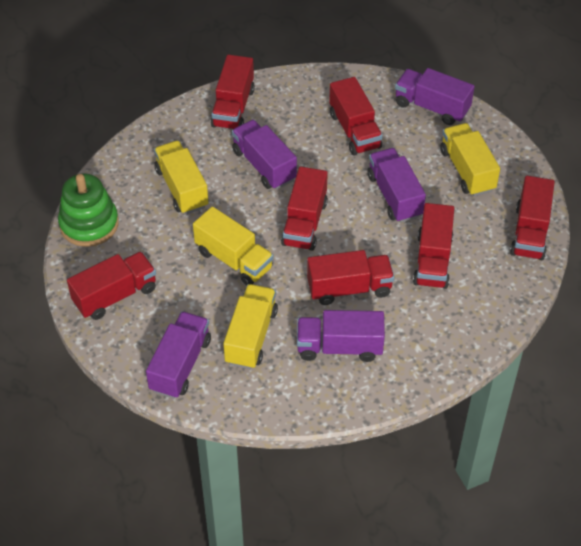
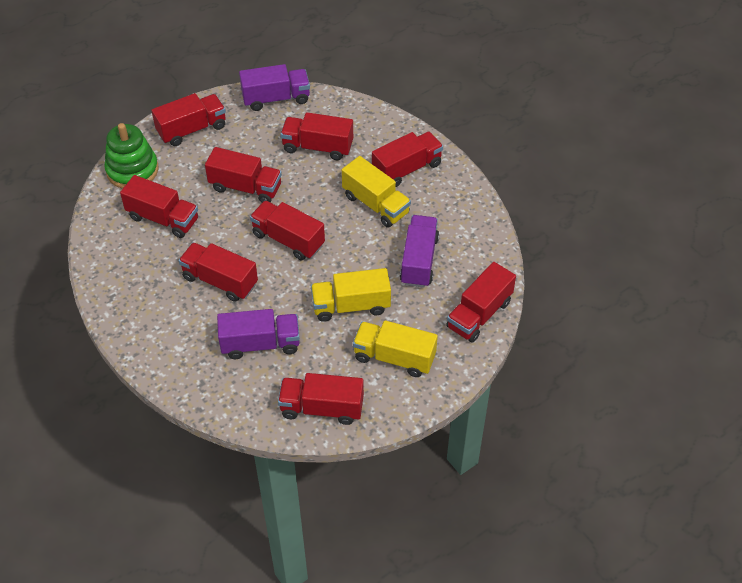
purple truck: [146,311,211,399] [232,120,297,189] [297,310,385,362] [367,148,426,223] [395,68,475,125] = 5 -> [217,309,300,359] [239,64,310,111] [400,215,439,288] = 3
red truck: [67,251,156,320] [211,55,255,129] [281,167,328,251] [307,250,394,305] [329,77,383,155] [413,203,454,289] [510,176,555,260] = 7 -> [120,175,198,238] [151,93,226,146] [179,242,258,302] [205,147,282,203] [250,201,325,260] [278,373,364,425] [280,112,353,160] [372,132,443,187] [446,262,516,343] = 9
yellow truck: [154,141,208,214] [193,206,274,285] [223,284,278,369] [440,123,500,196] = 4 -> [311,268,391,322] [342,156,411,228] [353,320,438,377] = 3

